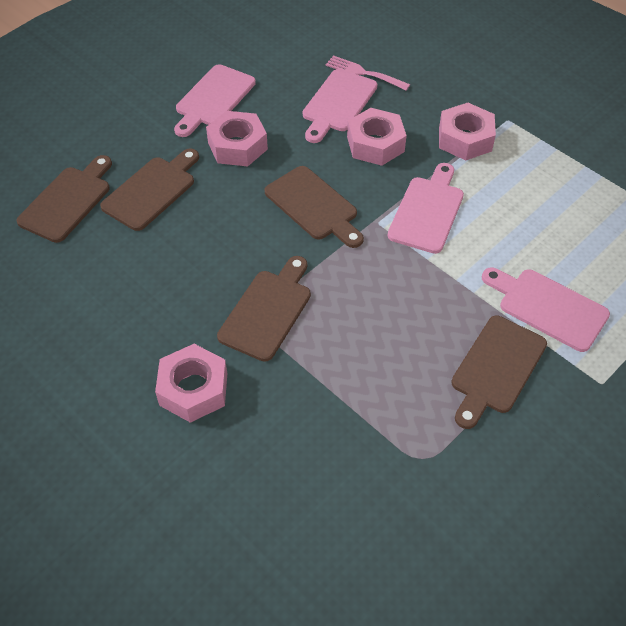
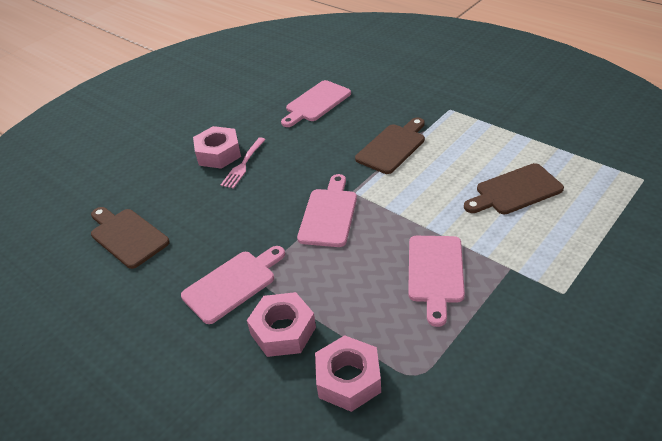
brown cutting board: [17,155,112,243] [100,149,199,231] [217,256,311,362] [265,166,364,248] [451,316,547,429] = 5 -> [91,207,170,269] [355,118,425,174] [464,163,564,214] = 3
pink nut: [155,344,227,423] [206,111,268,166] [347,108,407,166] [439,103,496,160] = 4 -> [193,126,241,169] [247,292,316,357] [315,335,381,412] = 3

